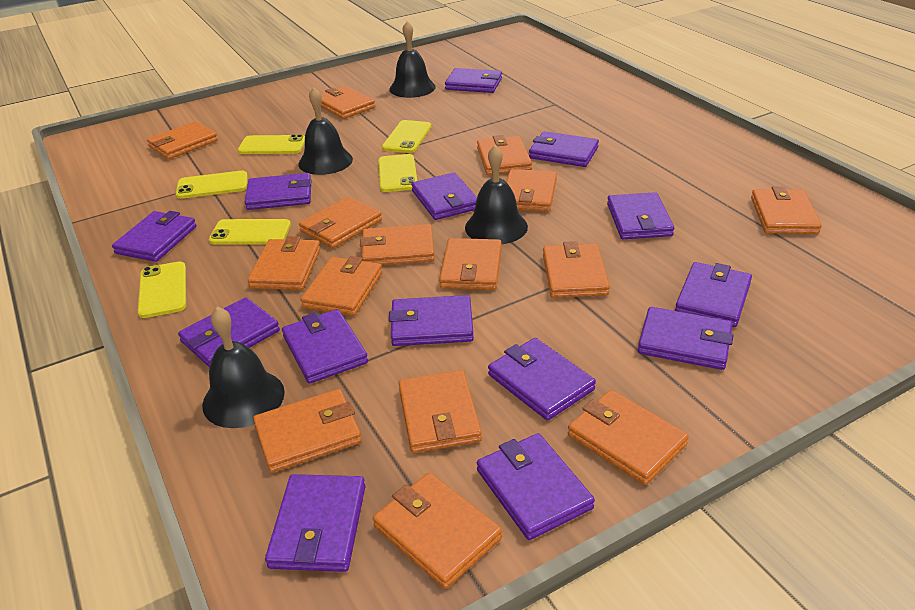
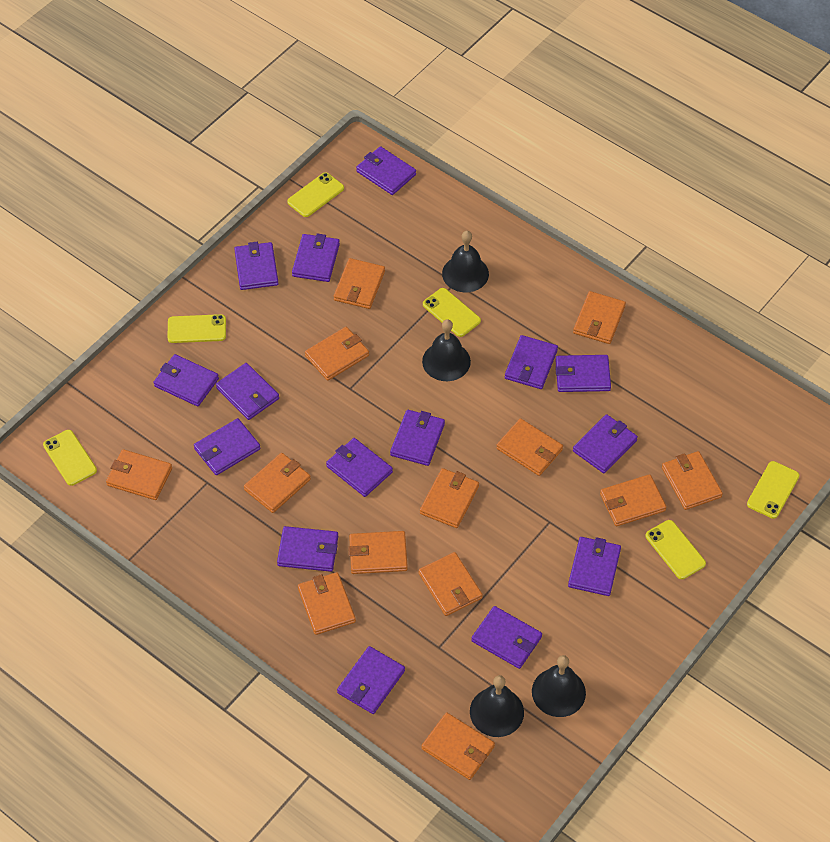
orange wallet: [147,121,218,159] [248,236,321,290] [253,389,362,473] [299,196,382,248] [301,256,382,316] [321,86,375,119] [360,224,435,265] [373,473,502,589] [398,370,482,453] [439,238,502,290] [477,135,532,175] [506,169,557,212] [543,241,610,298] [568,390,689,485] [751,186,822,234] = 15 -> [106,449,172,500] [244,453,311,513] [298,572,356,635] [305,327,369,381] [334,258,385,309] [348,531,408,574] [419,552,483,616] [420,468,479,528] [422,713,495,780] [496,418,563,476] [573,291,626,344] [600,474,666,526] [662,451,723,510] = 13
purple wallet: [112,211,196,262] [178,297,280,368] [245,173,311,210] [265,474,366,572] [282,309,368,384] [389,295,474,346] [411,172,477,220] [445,68,502,93] [477,433,595,540] [488,338,596,421] [529,131,599,167] [607,192,674,239] [638,307,733,370] [675,262,752,327] = 14 -> [154,354,219,406] [194,418,261,475] [216,363,279,420] [234,242,279,290] [277,526,338,572] [292,234,340,282] [326,438,393,497] [337,646,405,714] [356,146,416,195] [390,410,445,466] [471,606,542,669] [505,335,558,389] [555,355,611,392] [568,537,621,596] [573,414,638,473] = 15

